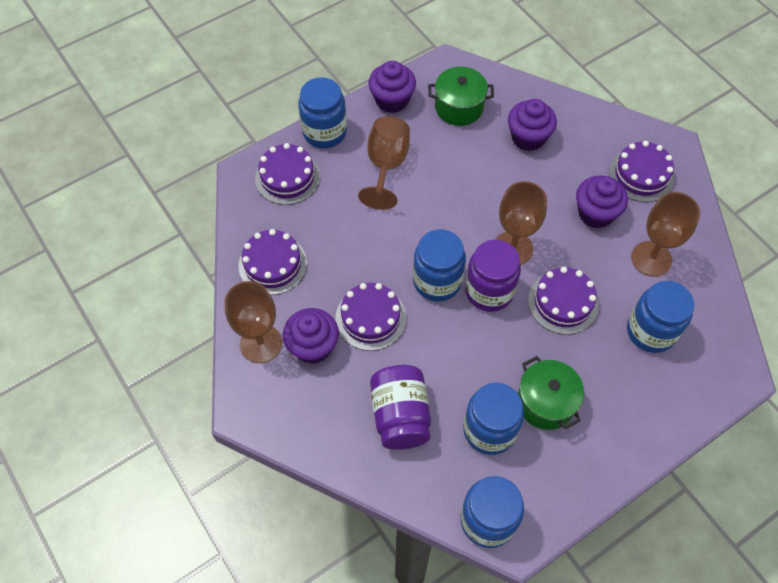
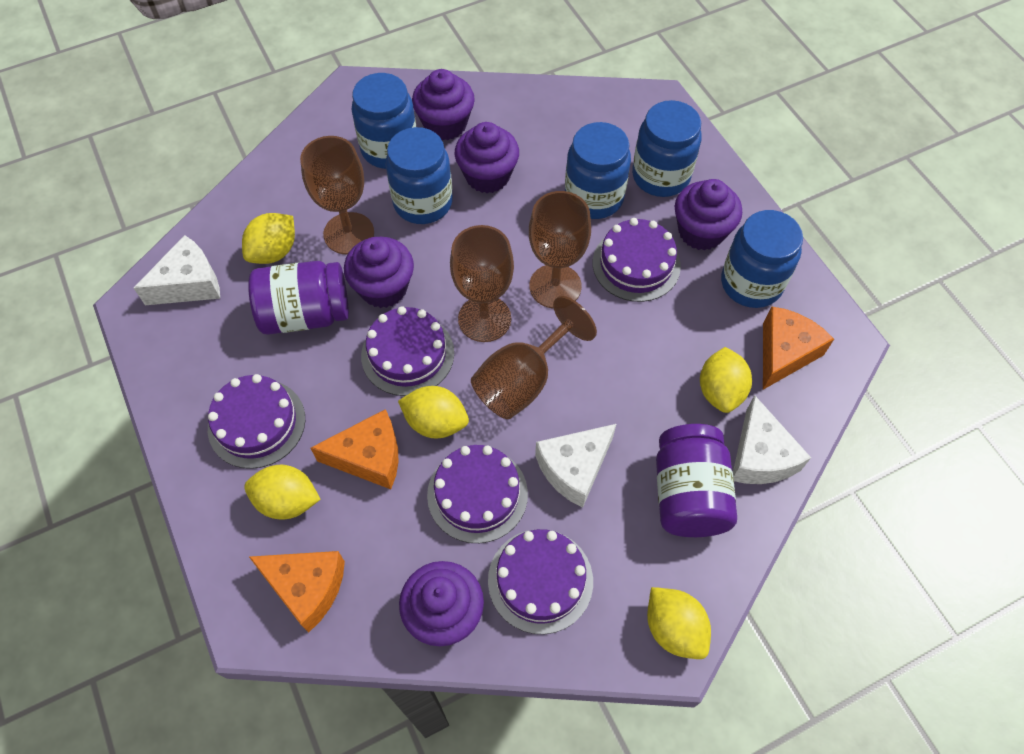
green pot: [428,67,494,126] [518,356,584,430] = 2 -> none = 0
orange cheese: none = 0 -> [249,551,345,632] [311,409,398,489] [763,306,834,390] = 3
purple cupcake: [283,308,339,364] [369,61,416,113] [508,99,557,151] [576,176,628,228] = 4 -> [344,237,414,308] [399,561,484,646] [412,69,475,140] [454,122,519,193] [675,179,742,250] = 5
white cheese: none = 0 -> [134,235,220,305] [535,424,616,508] [733,395,811,484] = 3
yellow lemon: none = 0 -> [242,213,295,264] [244,465,321,520] [398,386,469,438] [647,587,711,659] [700,347,752,413] = 5

